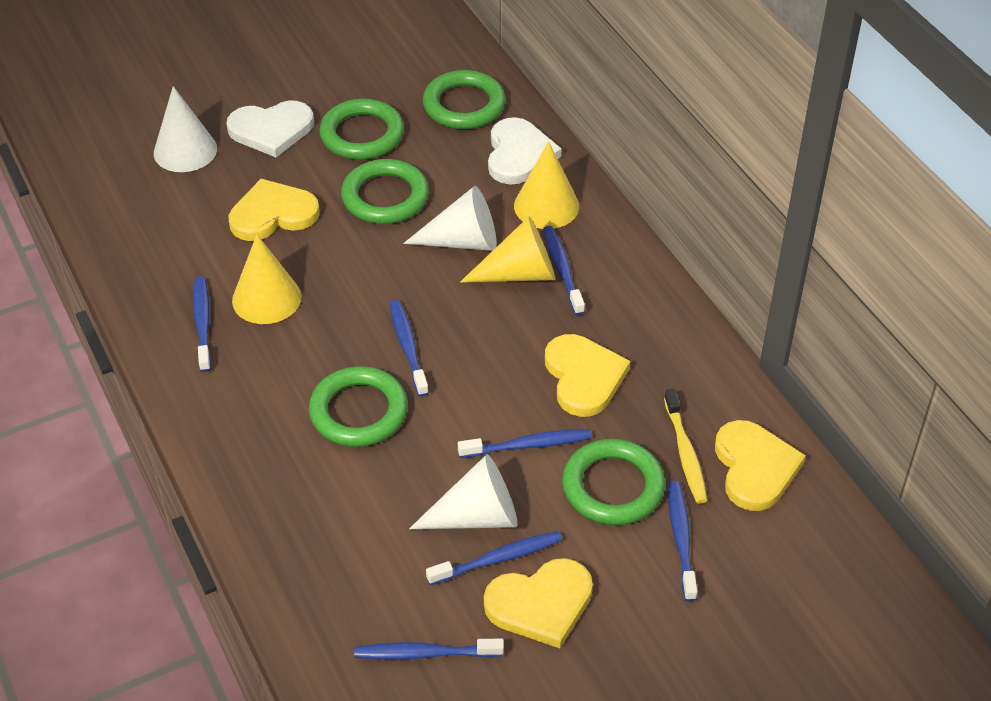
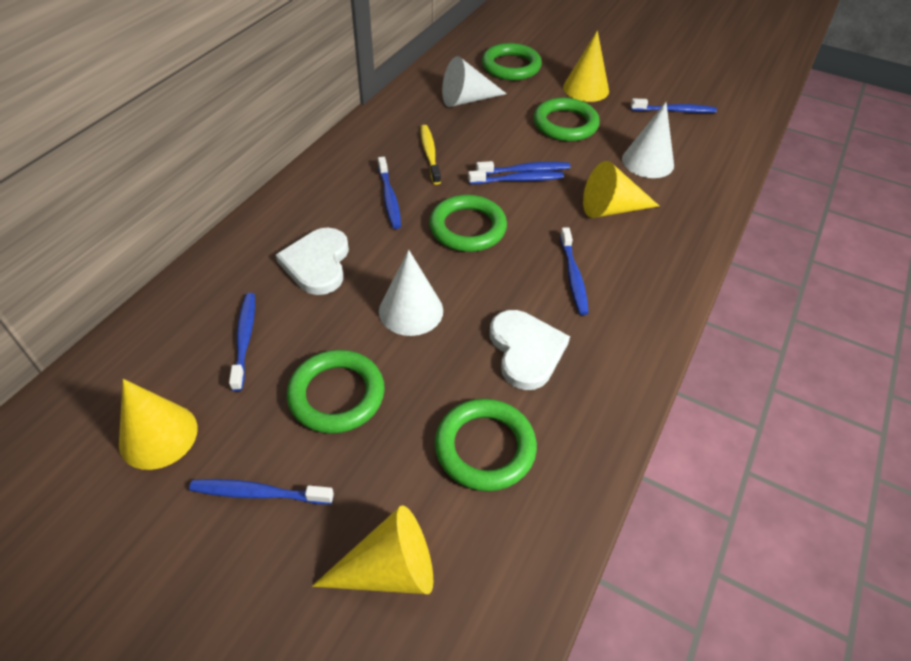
yellow cone: [232,234,301,324] [460,217,555,283] [514,141,579,229] = 3 -> [119,379,197,470] [312,505,433,594] [563,30,609,102] [583,161,659,218] = 4
yellow heart: [228,179,320,241] [484,558,593,648] [545,334,630,417] [715,420,806,511] = 4 -> none = 0

